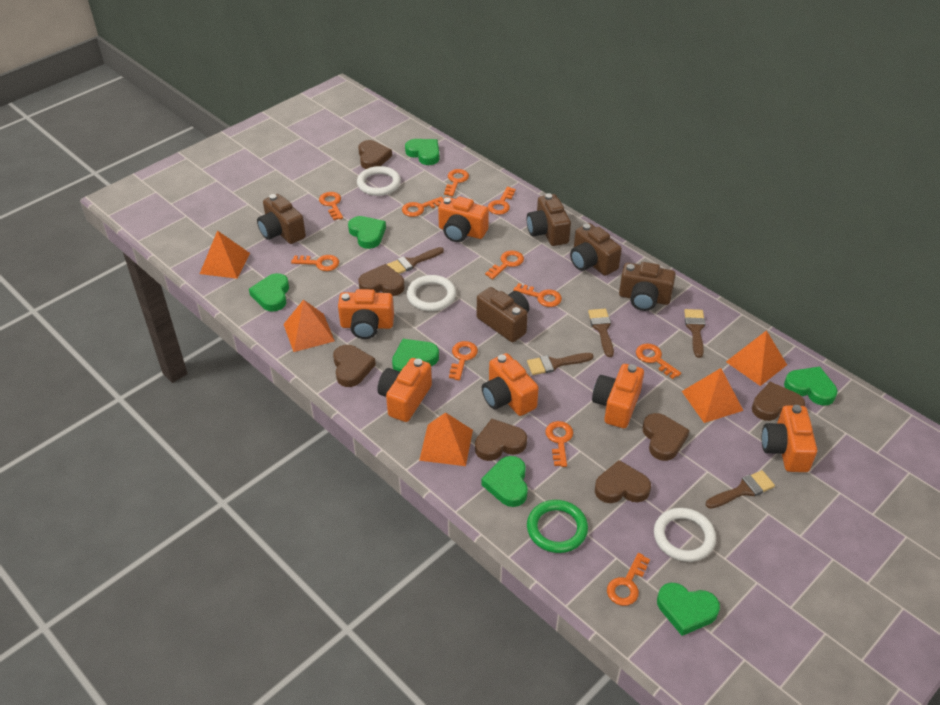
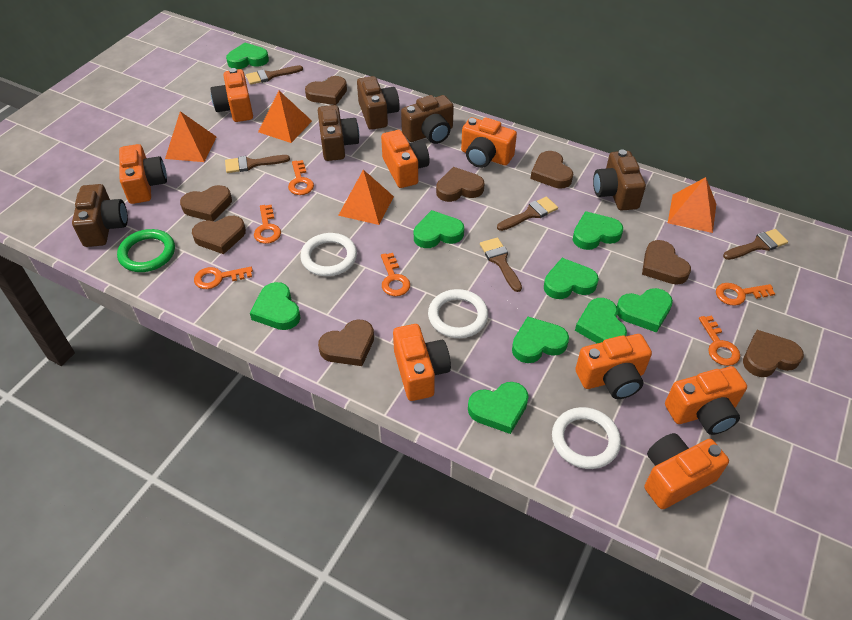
brown heart: [333,345,376,387] [358,140,392,169] [359,264,405,296] [475,419,527,461] [595,460,651,503] [643,413,690,461] [752,382,805,421] = 7 -> [180,185,232,221] [192,216,246,254] [305,76,347,105] [318,319,374,366] [436,167,485,202] [530,151,573,189] [642,240,691,285] [743,330,804,377] = 8
green heart: [249,273,289,312] [348,216,386,249] [392,339,439,372] [405,139,439,165] [481,456,528,507] [657,583,720,636] [784,367,838,406] = 7 -> [226,43,269,69] [250,282,301,330] [414,210,464,248] [468,382,529,434] [512,317,569,363] [544,258,599,299] [573,211,623,250] [575,298,627,343] [617,288,673,333] = 9
orange camera: [338,289,394,339] [377,358,432,422] [438,197,489,242] [482,353,539,416] [592,364,644,428] [762,405,817,472] = 6 -> [119,144,167,204] [211,68,253,122] [381,130,429,188] [393,324,451,401] [461,117,517,168] [575,334,652,399] [644,433,729,509] [665,366,747,435] = 8
orange key: [291,255,339,271] [319,192,343,220] [402,197,443,217] [444,169,469,197] [449,341,478,380] [485,250,524,279] [488,187,516,215] [513,283,562,307] [545,421,573,467] [607,553,650,606] [636,343,681,379] = 11 -> [194,267,253,289] [254,205,281,244] [288,160,314,195] [381,253,410,296] [699,316,740,366] [716,283,775,306] = 6
orange pyramid: [200,230,250,279] [284,300,335,352] [419,412,473,466] [682,368,744,423] [726,330,787,386] = 5 -> [165,111,216,162] [258,91,312,143] [338,170,394,225] [668,177,716,233] = 4

